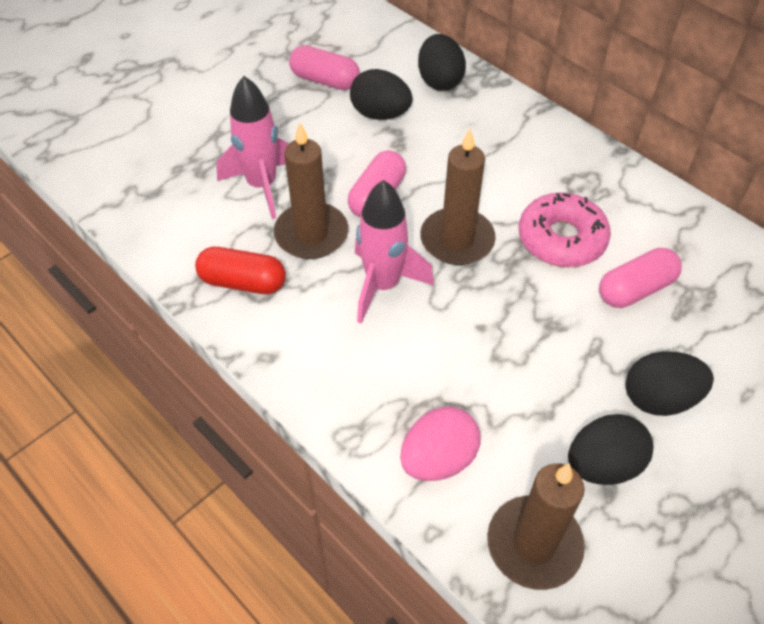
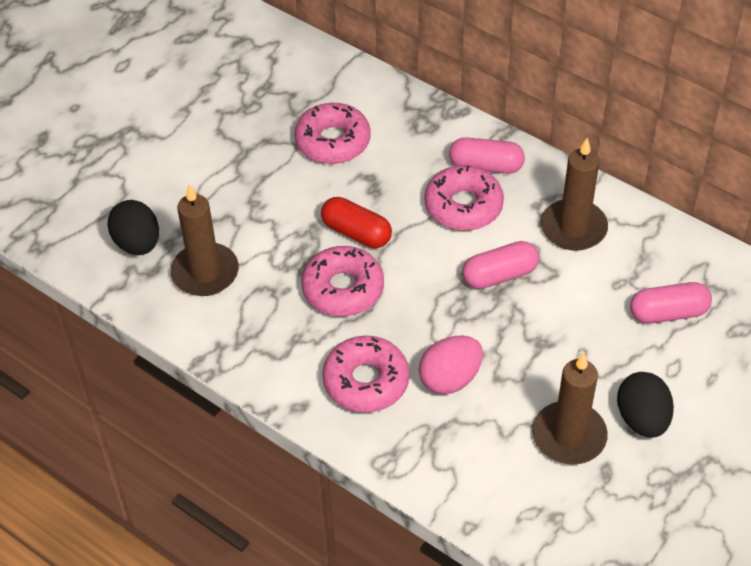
black egg: [350,69,413,120] [418,34,466,91] [568,414,653,485] [626,352,714,416] = 4 -> [107,200,159,255] [617,372,674,438] = 2
pink donut: [519,193,611,267] = 1 -> [294,103,371,164] [302,246,384,316] [322,336,409,413] [424,165,504,231] = 4
pink rocket: [216,76,289,219] [355,180,434,323] = 2 -> none = 0

